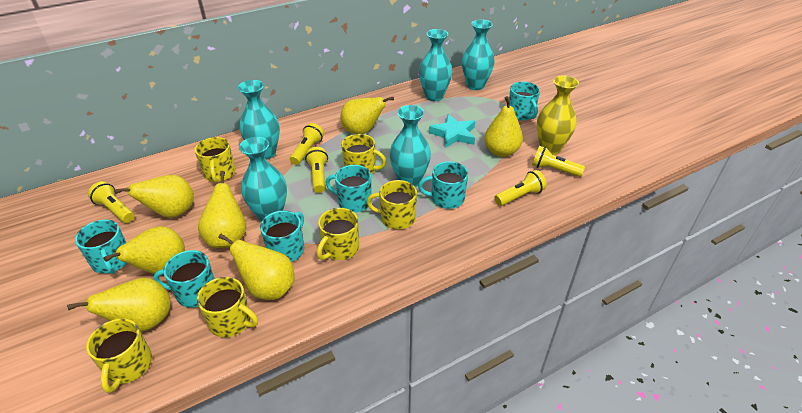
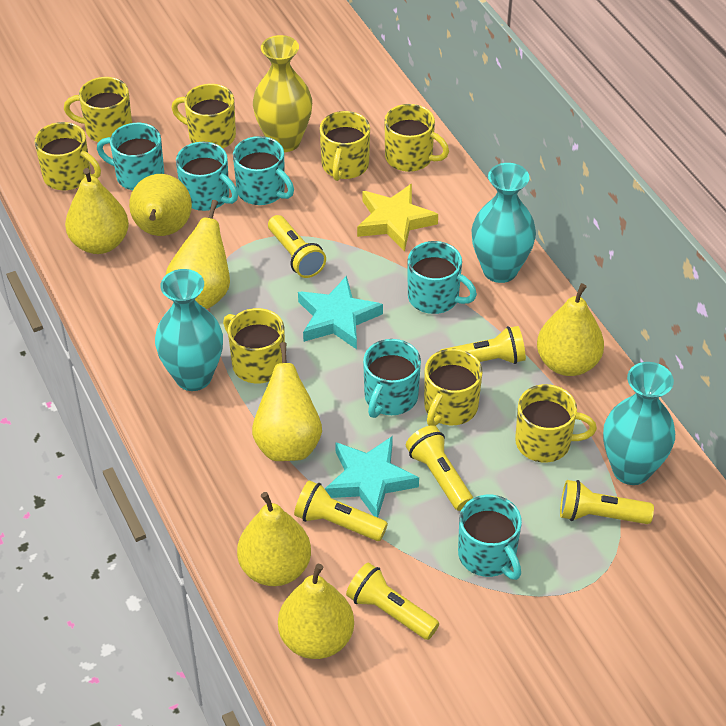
turquoise star: [429,114,475,148] = 1 -> [298,276,383,349] [325,436,419,518] = 2
turquoise vase: [238,80,280,160] [239,137,287,222] [389,105,431,187] [419,29,452,101] [462,19,495,90] = 5 -> [155,269,223,391] [472,163,536,283] [603,362,675,485] = 3
yellow flashlight: [88,181,134,223] [290,123,324,165] [305,147,328,193] [495,170,547,206] [532,146,585,177] = 5 -> [268,215,326,278] [294,480,388,541] [346,563,439,640] [406,425,473,511] [440,326,526,364] [560,480,654,524] = 6
yellow mug: [86,318,152,393] [195,137,235,182] [197,277,258,337] [317,208,359,260] [341,134,386,174] [366,180,417,230] = 6 -> [34,122,101,190] [64,77,132,144] [171,84,236,148] [223,308,285,383] [320,111,370,181] [384,104,449,172] [424,349,483,426] [515,384,597,462] = 8
yellow star: none = 0 -> [357,184,438,252] = 1

